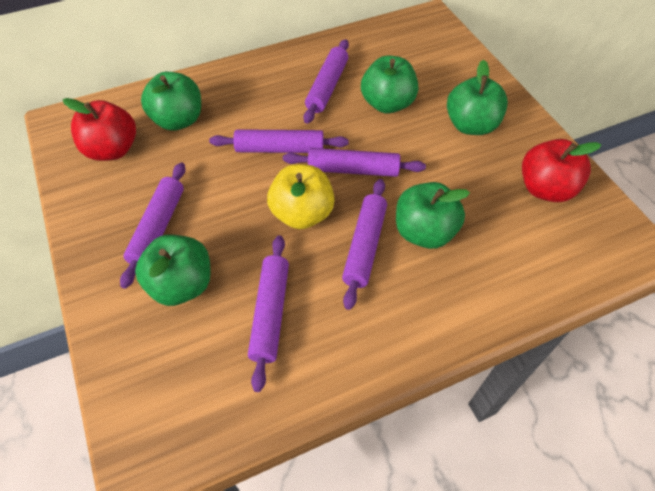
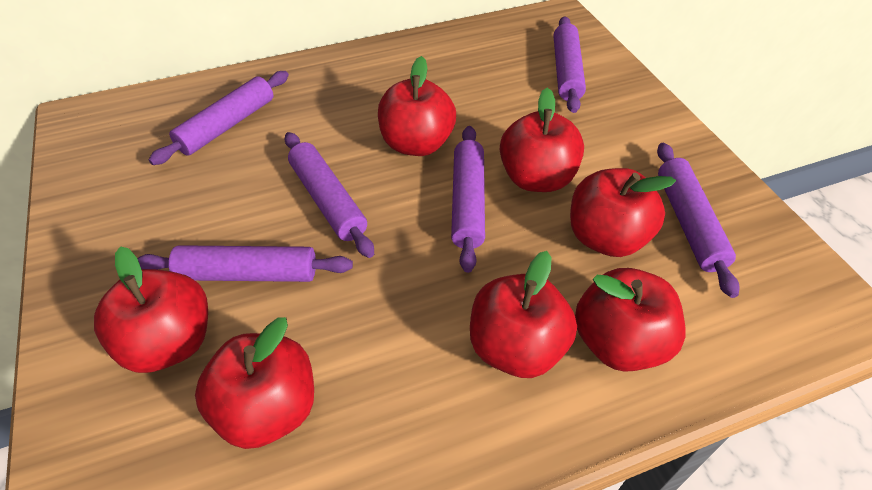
green apple: [135,235,211,306] [141,72,201,131] [361,55,418,114] [396,182,470,249] [447,60,508,135] = 5 -> none = 0
red apple: [63,98,136,161] [522,139,601,202] = 2 -> [94,246,208,373] [195,317,314,449] [378,56,456,156] [470,251,577,378] [500,88,584,192] [570,168,676,257] [575,268,686,372] = 7
yellow apple: [267,164,335,229] = 1 -> none = 0

